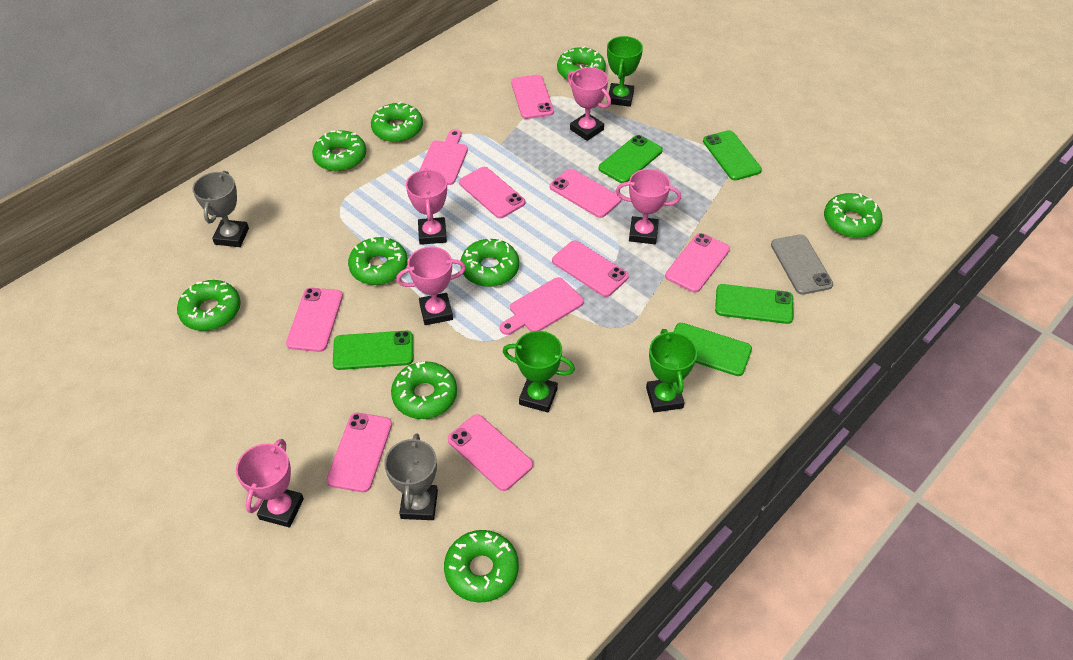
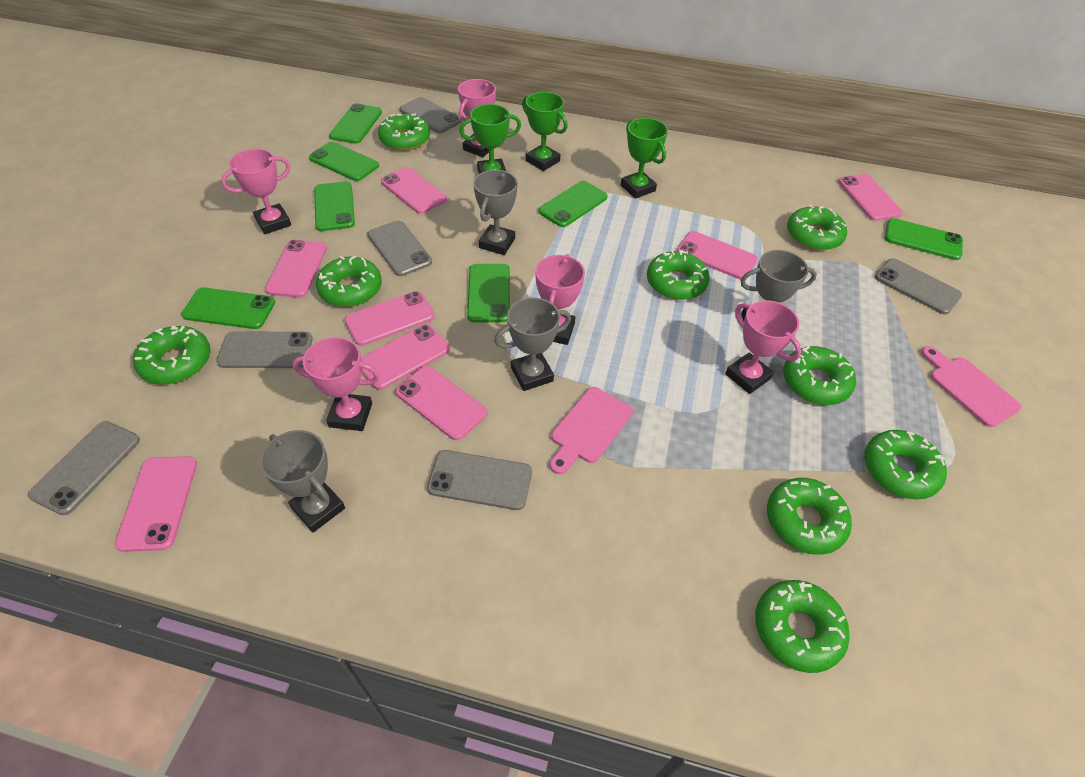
green phone: [333,331,413,370] [599,135,663,183] [673,323,752,376] [703,130,762,180] [715,284,794,324] = 5 -> [181,288,275,329] [309,142,379,181] [314,182,355,231] [329,103,382,144] [467,264,510,322] [538,181,608,227] [885,218,963,260] = 7
grey phone: [771,234,833,295] = 1 -> [28,421,140,515] [216,331,313,368] [367,220,432,276] [400,97,461,133] [427,450,532,510] [875,258,962,315] = 6
grey trophy: [193,171,249,247] [384,433,438,520] = 2 -> [260,430,345,533] [473,170,518,255] [494,297,571,391] [740,250,817,321] = 4

